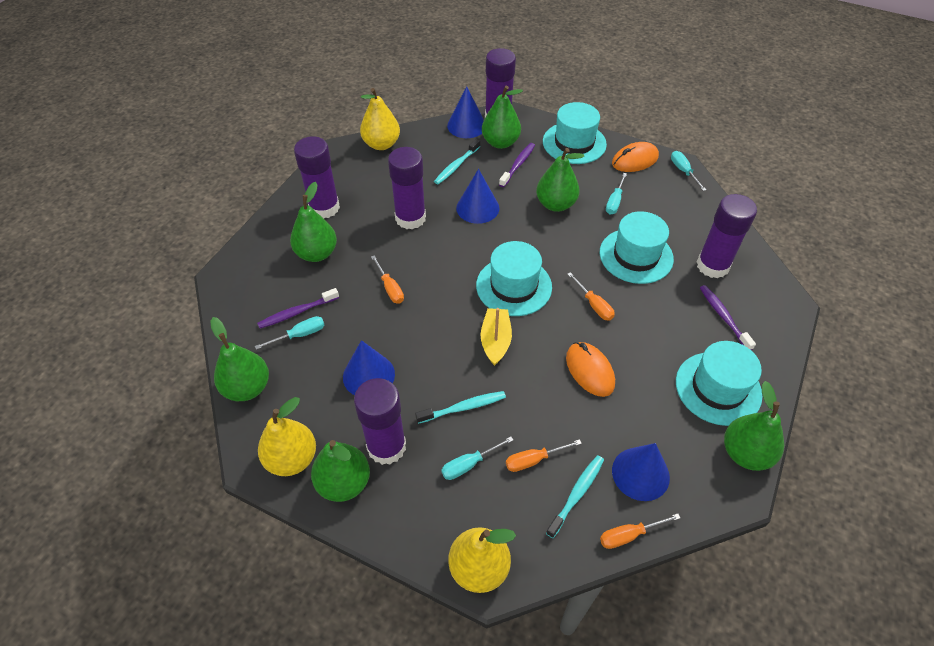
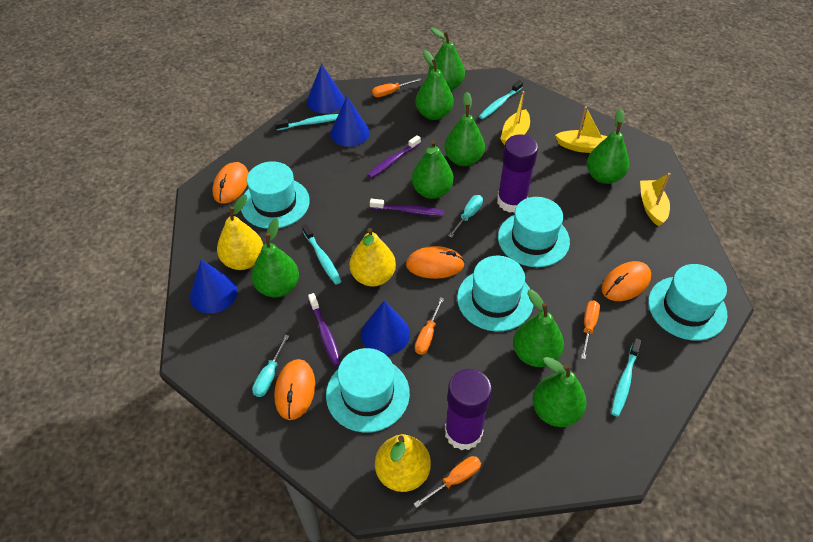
green pear: [210,317,269,401] [290,182,337,262] [311,440,370,502] [482,86,523,149] [536,148,584,212] [724,381,784,471] = 6 -> [251,218,299,297] [412,140,454,199] [416,50,454,120] [428,27,465,91] [444,92,485,166] [513,290,564,367] [532,357,587,427] [587,109,629,184] = 8
orange mouse: [566,342,615,397] [612,142,659,172] = 2 -> [213,162,249,204] [274,359,315,420] [406,246,465,279] [602,261,651,301] = 4
purple glue stick: [294,136,340,218] [354,378,406,465] [388,147,426,230] [485,48,516,117] [697,194,757,279] = 5 -> [445,369,492,450] [497,135,538,213] = 2
turquoise hat: [476,241,552,316] [543,102,607,164] [600,211,674,284] [676,341,763,426] = 4 -> [241,161,310,229] [326,348,410,433] [457,256,533,332] [498,197,570,267] [648,264,727,341] = 5
turquoise screwdriver: [255,316,324,350] [441,436,513,480] [606,173,627,214] [671,151,706,191] = 4 -> [252,335,289,397] [449,195,483,238] = 2
turquoise toothbrush: [415,391,506,424] [434,139,480,184] [546,455,604,538] = 3 -> [275,114,338,130] [302,224,341,285] [479,80,523,119] [611,338,642,417] = 4
yellow boat: [481,308,512,366] = 1 -> [500,91,530,145] [555,106,608,153] [640,173,671,226] = 3

